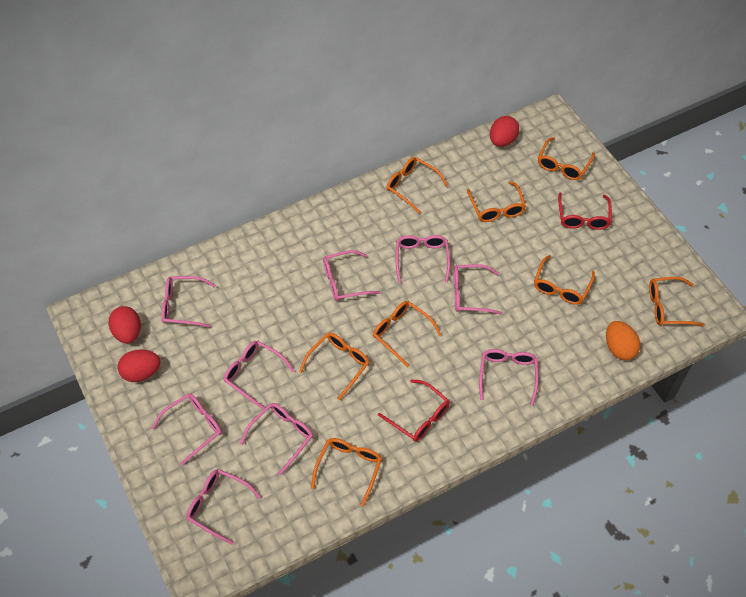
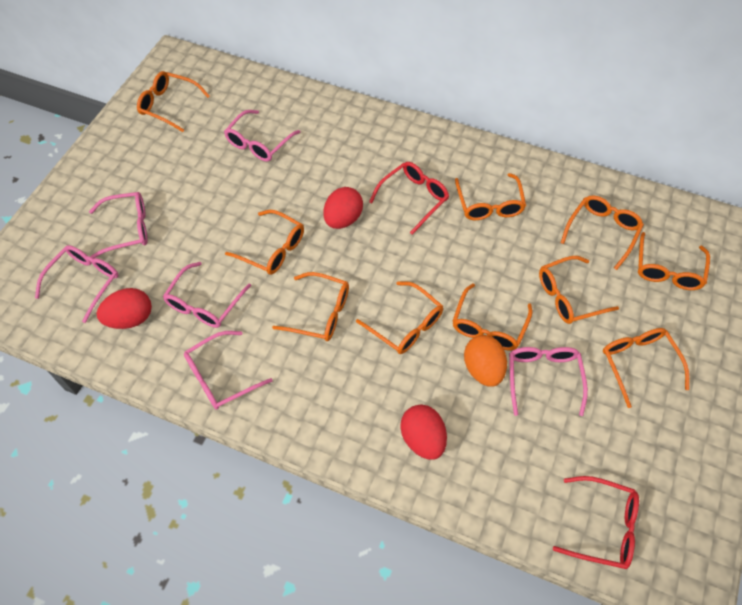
orange glasses: [299,333,370,400] [311,438,382,506] [373,301,441,367] [386,157,448,214] [467,181,526,222] [534,255,595,305] [538,137,595,180] [649,277,705,326] = 8 -> [137,71,210,132] [225,210,304,275] [272,272,349,341] [356,281,443,354] [453,284,533,350] [455,173,526,220] [539,256,619,324] [561,196,644,270] [603,328,689,408] [638,232,710,290] = 10
pink glasses: [152,393,222,465] [161,276,216,328] [186,469,261,545] [224,341,294,409] [240,403,313,475] [323,250,380,301] [396,235,450,283] [454,264,502,315] [479,349,538,405] = 9 -> [35,245,119,323] [89,192,148,259] [163,262,251,328] [184,331,273,410] [224,110,300,162] [509,347,588,416] = 6

